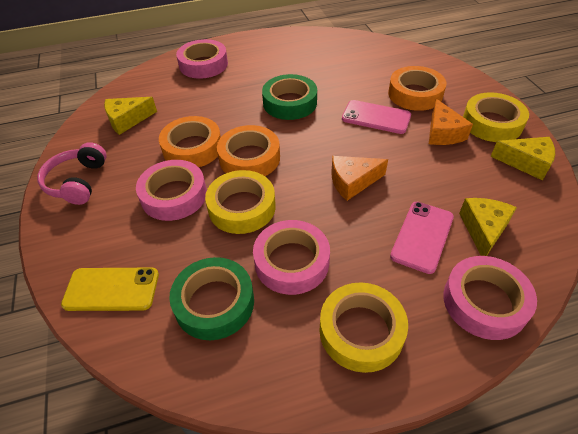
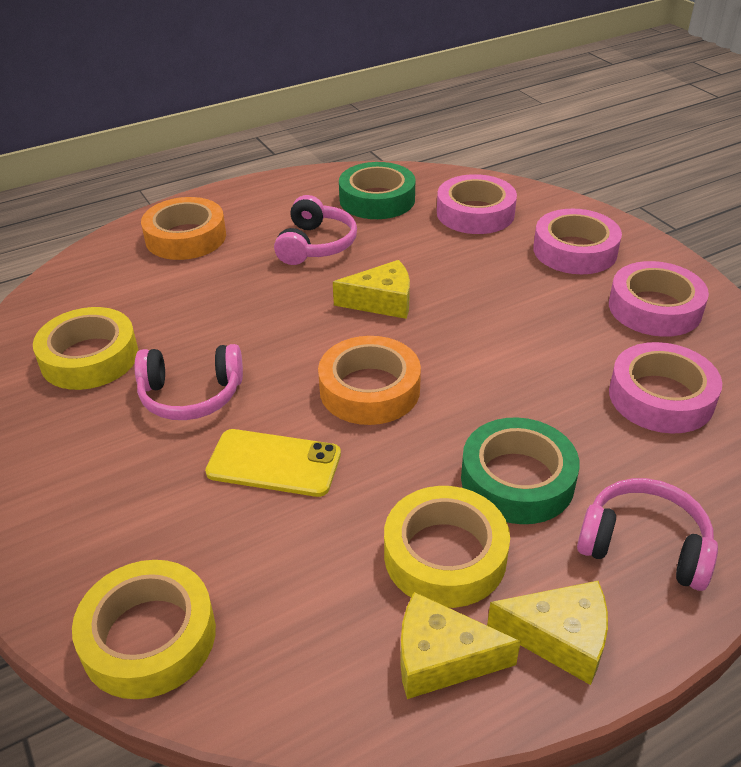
orange cheese: [332,156,388,201] [429,99,473,145] = 2 -> none = 0
orange tape: [159,116,221,167] [217,125,280,176] [388,66,446,111] = 3 -> [141,197,226,260] [318,336,421,425] = 2
pink headphones: [37,142,107,205] = 1 -> [134,344,243,420] [274,195,357,265] [577,478,718,591] = 3
pink phone: [342,100,411,134] [390,202,454,274] = 2 -> none = 0

